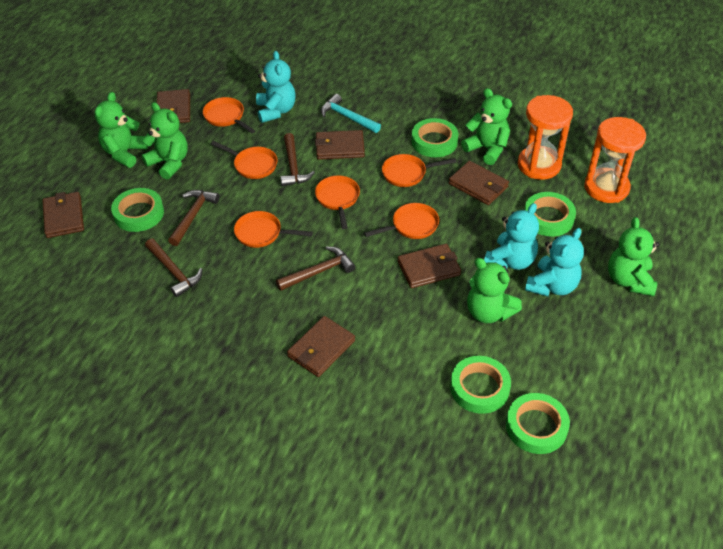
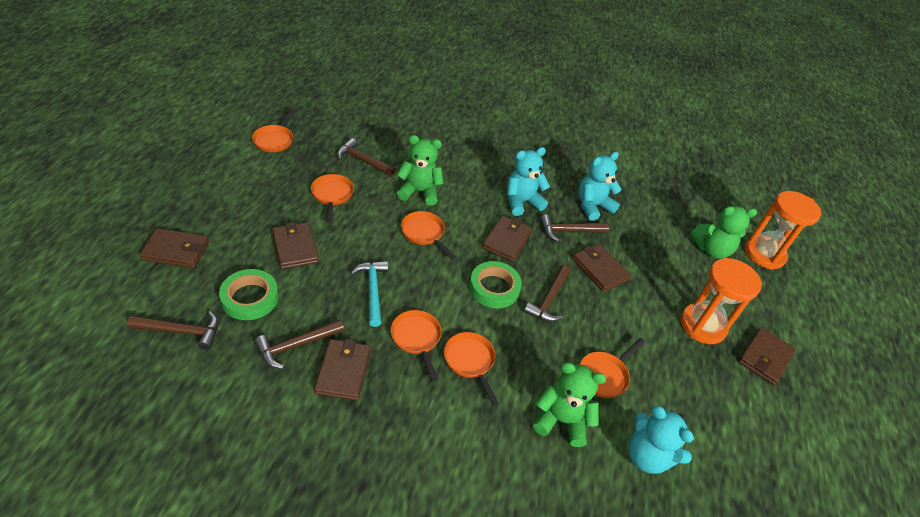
brown hammer: [145,239,203,297] [168,190,220,246] [276,246,355,291] [280,133,315,186] = 4 -> [127,311,219,350] [255,319,344,369] [337,138,396,177] [524,265,570,322] [540,214,609,242] = 5
green tape: [111,188,164,232] [411,118,458,157] [450,356,511,414] [506,393,570,454] [524,192,576,237] = 5 -> [219,269,279,320] [469,261,522,308] = 2
green teddy bear: [95,92,148,168] [142,102,188,179] [461,88,512,165] [467,258,522,323] [608,217,660,296] = 5 -> [397,135,444,206] [533,362,606,447] [690,206,757,259] = 3

